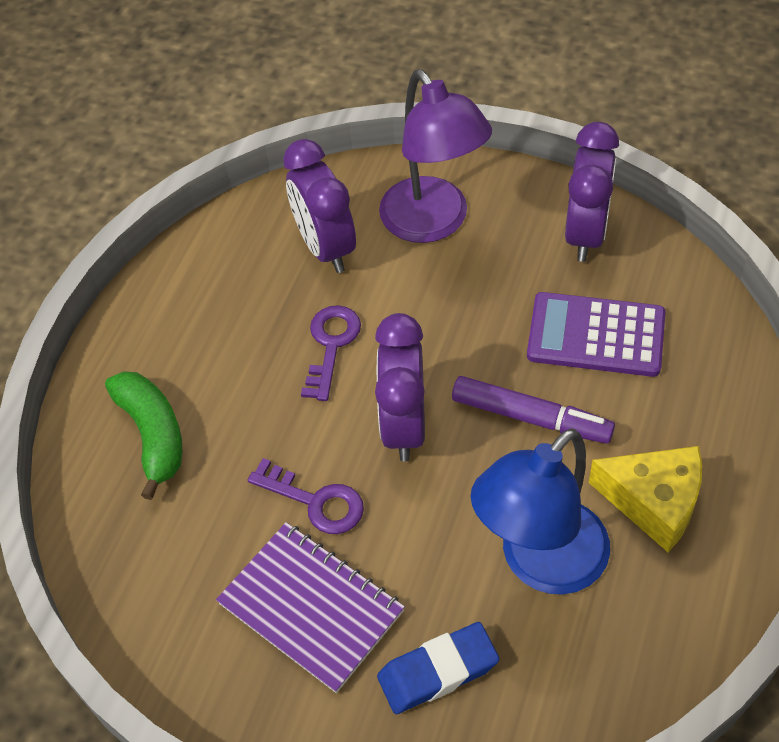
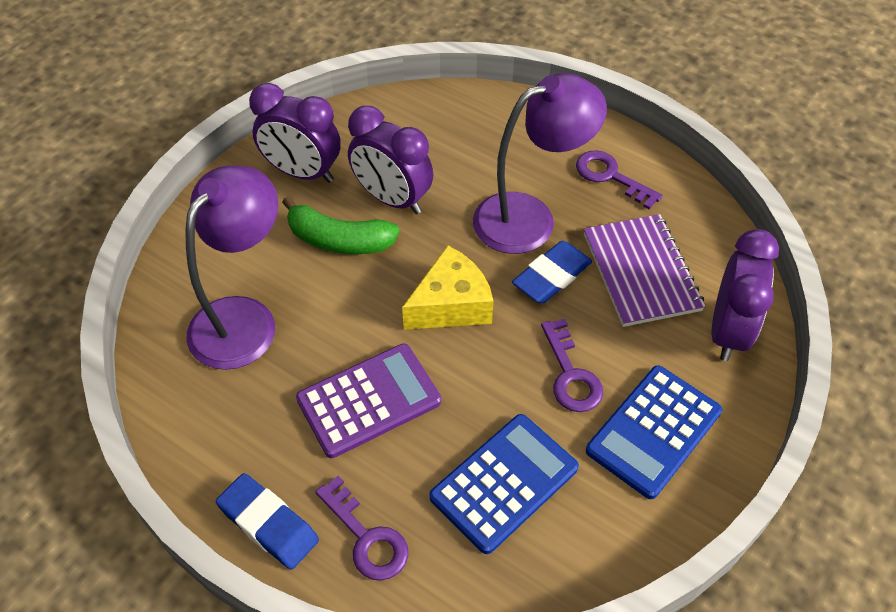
blue calculator: none = 0 -> [429,414,579,554] [586,365,722,499] = 2
blue eraser: [377,622,499,714] = 1 -> [216,473,319,570] [512,241,592,303] = 2
blue lamp: [471,428,610,595] = 1 -> none = 0
purple key: [248,458,364,534] [301,305,361,401] = 2 -> [315,476,408,581] [541,318,603,412] [576,150,663,209] = 3
purple lamp: [379,70,492,243] = 1 -> [186,165,278,370] [473,73,607,254] = 2
purple marker: [452,376,615,444] = 1 -> none = 0

